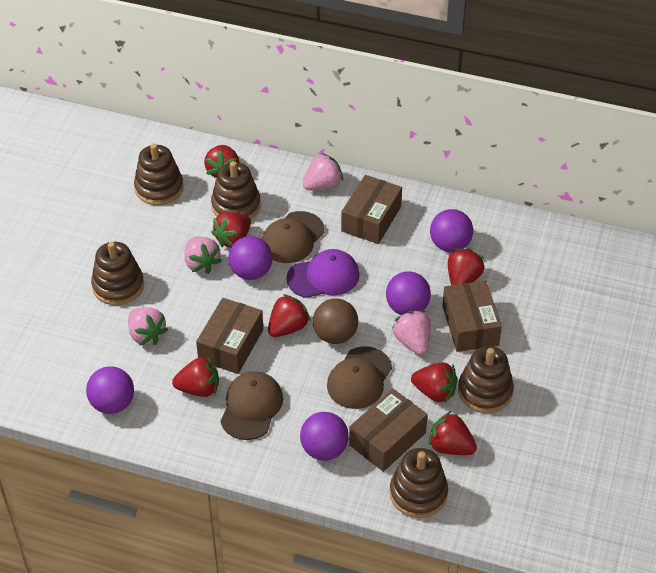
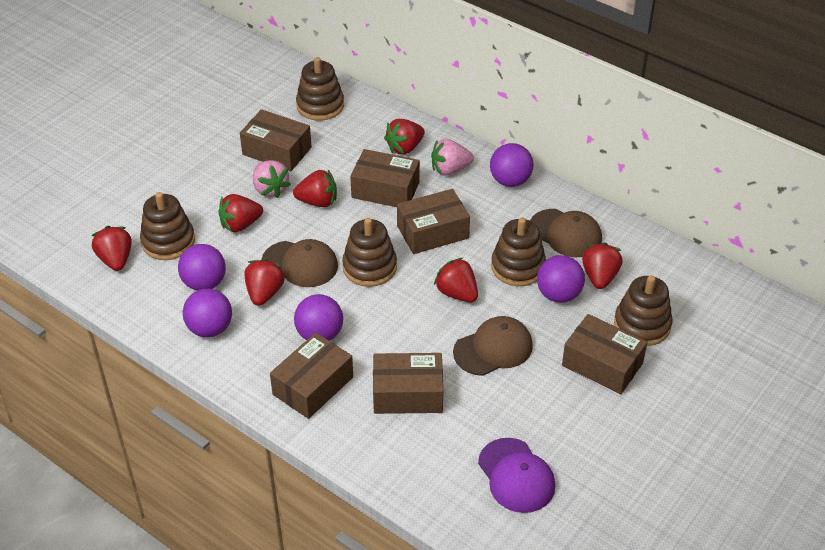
brown ball: [313,299,358,344] = 1 -> none = 0
brown box: [196,298,263,374] [341,175,402,244] [349,389,428,472] [442,281,502,352] = 4 -> [240,109,312,171] [270,333,353,419] [350,149,420,207] [373,353,443,414] [397,189,470,254] [562,314,647,394] = 6
pink strawberry: [128,307,168,346] [184,237,222,274] [303,153,343,190] [393,310,431,355] = 4 -> [253,160,291,198] [431,139,474,176] = 2

